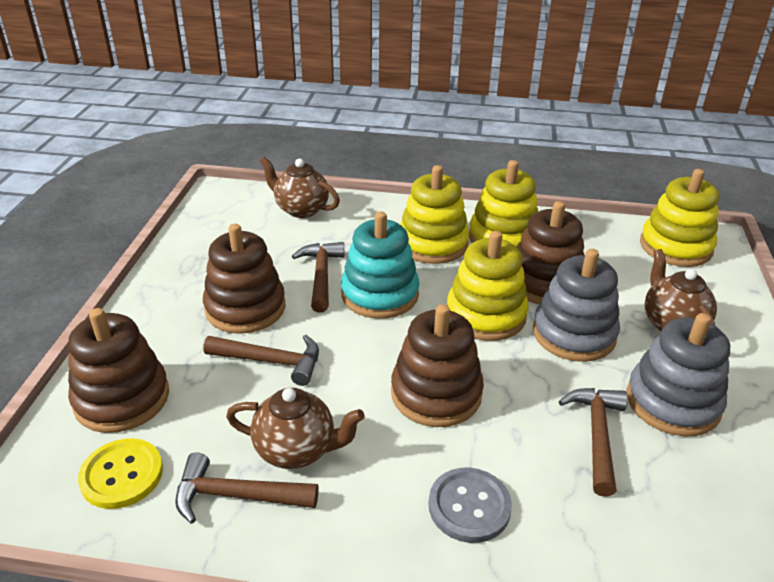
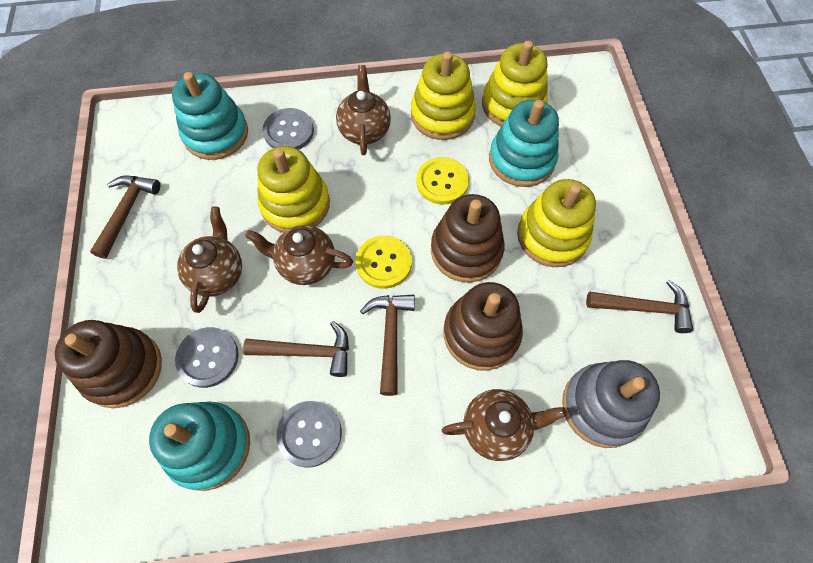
brown stacking toy: [68,308,169,433] [203,224,286,334] [391,304,484,427] [517,201,584,304] = 4 -> [55,320,162,408] [431,194,505,283] [444,282,523,371] = 3
brown teapot: [226,388,365,469] [260,157,340,218] [645,249,717,332] = 3 -> [177,207,242,313] [245,225,353,285] [336,65,391,155] [442,389,567,461] = 4
grey button: [428,468,512,543] = 1 -> [175,327,239,388] [262,108,314,149] [276,401,342,468] = 3
grey stacking toy: [533,249,620,362] [627,313,730,436] = 2 -> [562,360,660,448] = 1
turquoise stacking toy: [341,211,419,319] = 1 -> [149,401,250,491] [172,72,248,160] [489,100,559,187] = 3
yellow button: [78,438,163,509] = 1 -> [356,235,412,289] [416,157,469,205] = 2

